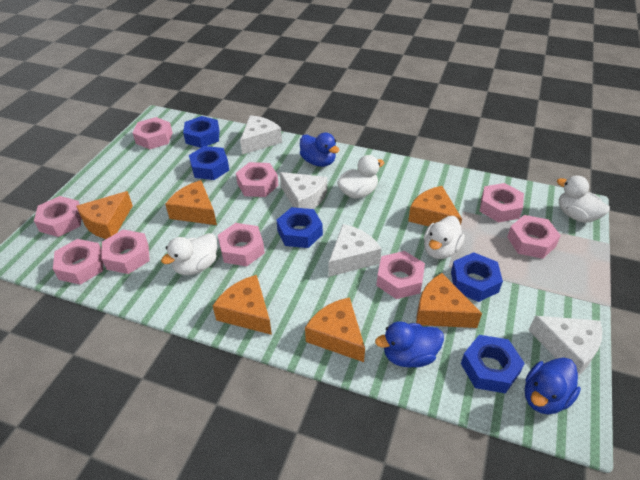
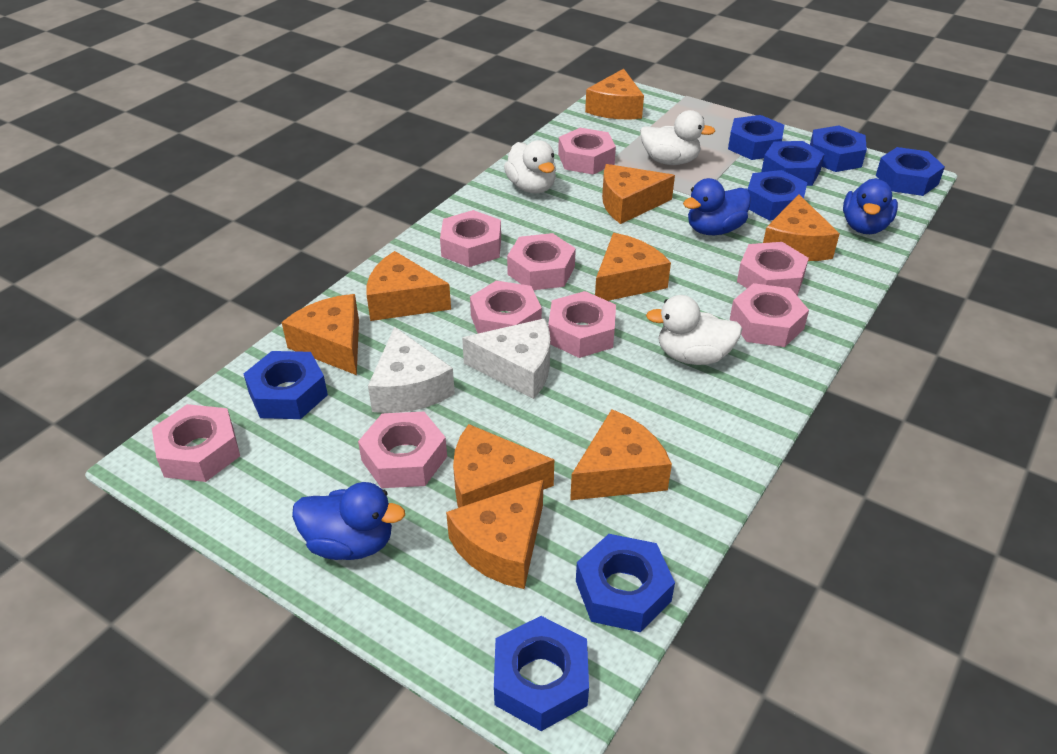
blue nut: [183,116,220,148] [189,146,229,180] [277,207,323,248] [451,252,503,302] [461,335,525,394] = 5 -> [244,351,328,419] [494,616,589,731] [576,534,675,632] [728,115,784,160] [747,170,808,221] [761,141,824,186] [810,126,867,172] [876,147,945,196] = 8
orange cheese: [76,191,133,239] [165,180,217,225] [213,275,272,335] [305,297,365,362] [408,186,462,226] [416,273,482,328] = 6 -> [282,294,359,375] [366,251,451,321] [446,480,543,589] [453,424,554,508] [570,409,672,500] [585,69,644,119] [595,233,671,301] [602,164,675,224] [763,194,840,261] = 9
white cheese: [240,115,282,155] [280,172,327,209] [329,224,381,277] [529,316,602,376] = 4 -> [368,327,455,413] [462,318,550,399] = 2
white duck: [161,233,217,275] [337,155,384,199] [424,216,465,259] [557,175,610,223] = 4 -> [504,140,556,194] [640,110,715,165] [646,295,742,365] = 3

